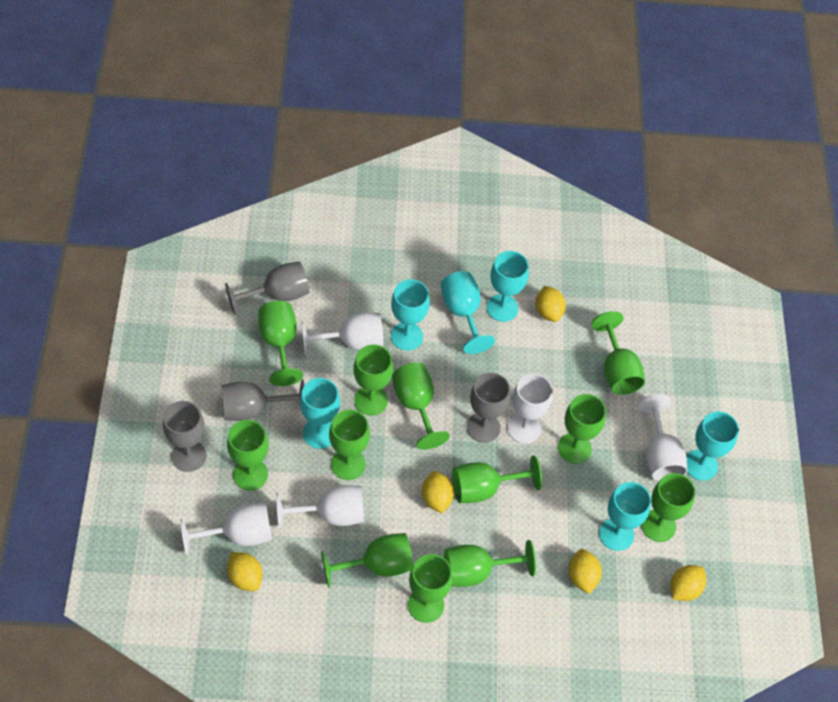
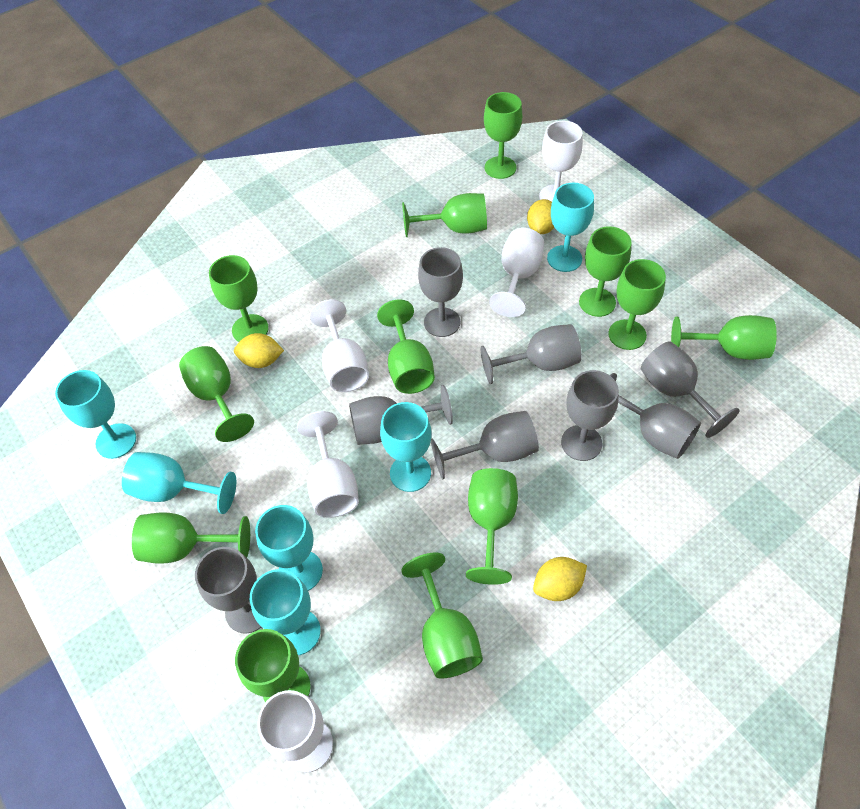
grey goblet: [163,401,207,472] [222,379,305,421] [225,261,309,315] [467,373,510,443] = 4 -> [195,547,261,633] [349,385,453,445] [418,247,463,337] [431,411,539,479] [481,324,582,384] [561,370,619,461] [610,373,701,459] [641,341,740,438] = 8
yellow lemon: [227,552,262,591] [422,471,454,514] [536,286,566,322] [568,549,602,594] [670,565,706,601] = 5 -> [234,333,284,368] [527,199,555,234] [533,557,587,601] = 3

